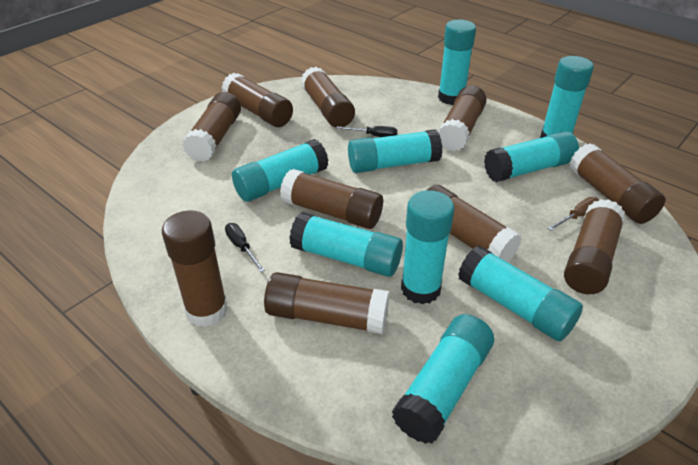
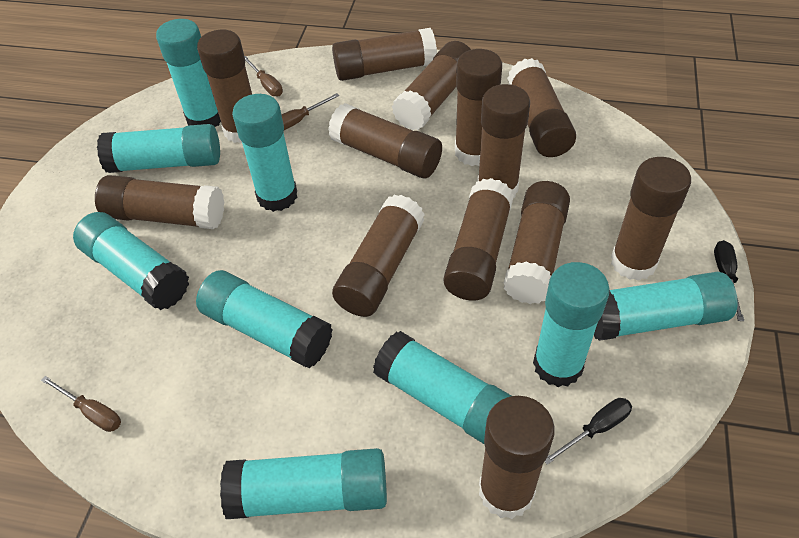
brown glue stick: [162,210,228,327] [182,92,241,162] [221,73,293,127] [264,272,390,334] [280,169,383,229] [301,67,355,128] [427,185,522,262] [438,86,487,151] [564,199,625,294] [569,143,665,224] = 10 -> [95,175,224,229] [197,30,252,143] [328,103,442,178] [332,28,437,81] [332,195,425,317] [392,41,471,130] [444,178,514,301] [455,49,502,166] [477,84,530,198] [479,396,555,519] [503,181,570,304] [507,58,576,157] [611,157,691,281] = 13
brown screwdriver: [548,197,599,230] = 1 -> [41,376,121,432] [244,56,283,96] [281,93,340,130] = 3

